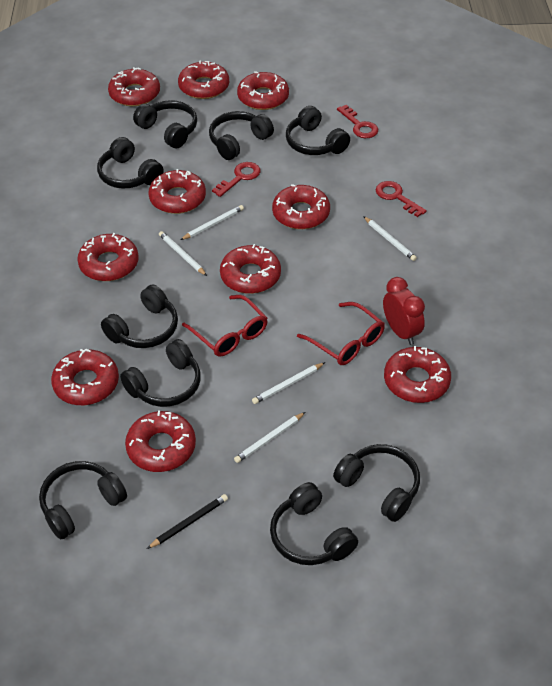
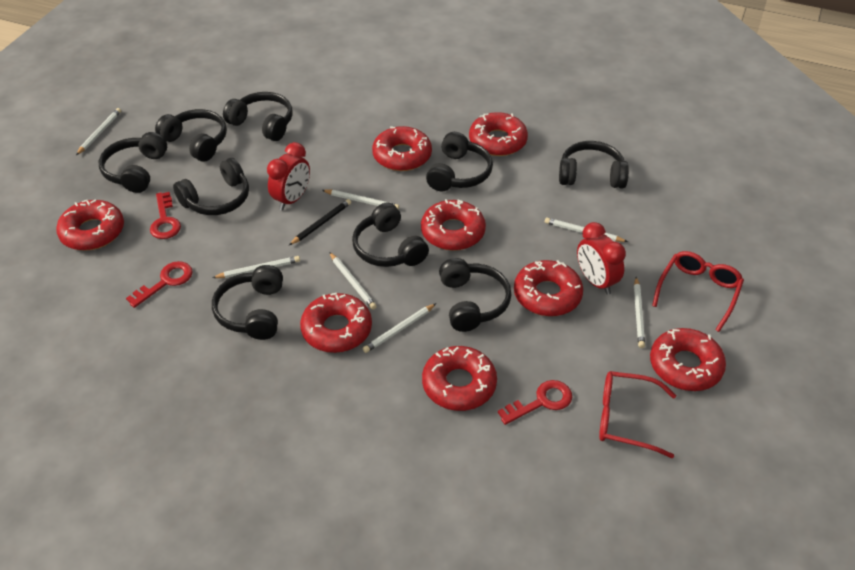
red clock: [383,277,425,345] = 1 -> [267,142,310,210] [577,222,626,295] = 2
red donut: [51,349,119,405] [77,233,139,281] [108,67,160,106] [125,411,196,472] [148,169,206,214] [178,60,229,99] [220,244,281,294] [237,71,289,110] [272,184,330,229] [384,346,451,403] = 10 -> [56,200,124,251] [300,293,372,353] [372,126,432,171] [421,199,486,251] [422,346,497,411] [469,112,528,156] [514,260,583,316] [650,328,726,391] = 8
white pencil: [159,231,207,276] [180,205,244,240] [234,412,305,463] [252,362,325,404] [363,216,417,261] = 5 -> [76,108,121,155] [212,256,300,278] [322,190,399,209] [329,252,377,309] [363,303,436,353] [545,218,628,242] [634,277,645,348] = 7

